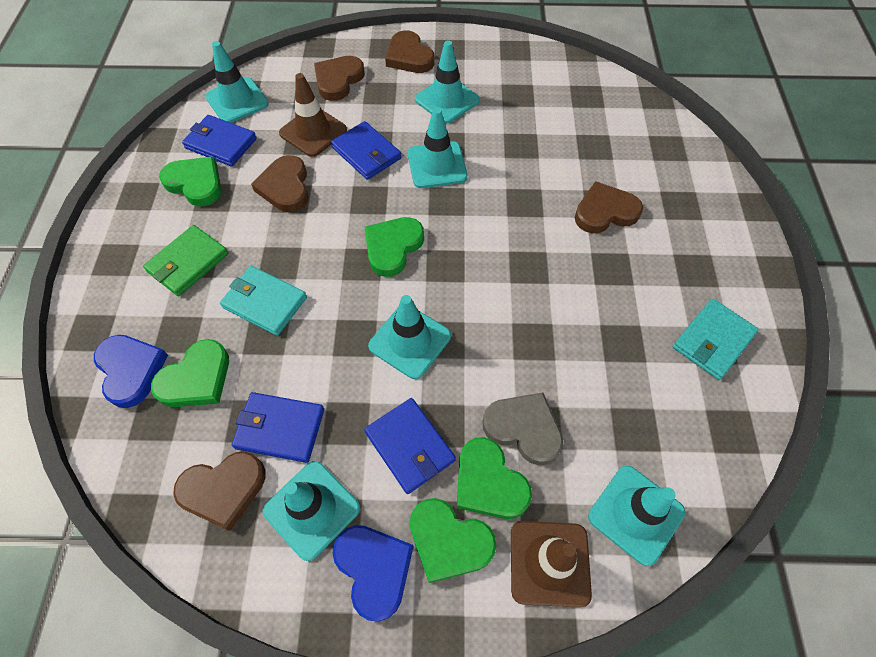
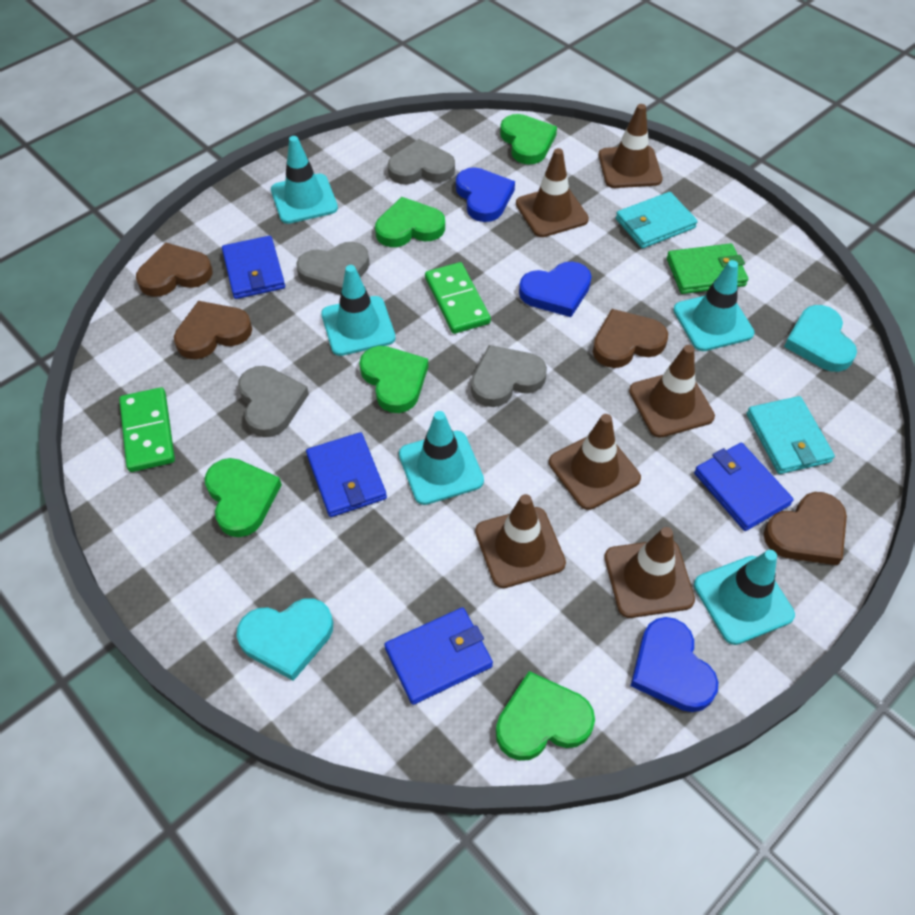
blue heart: [94,335,168,408] [333,525,413,622] = 2 -> [456,167,515,222] [519,262,592,317] [630,617,718,712] = 3
brown heart: [173,451,266,531] [251,155,309,212] [314,56,365,101] [385,30,435,73] [574,181,643,233] = 5 -> [136,242,213,297] [174,301,252,359] [593,309,668,368] [764,492,847,565] = 4
brown traffic cone: [279,73,347,157] [511,521,592,608] = 2 -> [475,494,566,588] [516,148,589,237] [549,414,641,510] [599,104,662,188] [604,527,695,618] [629,345,715,438] = 6
green domino: none = 0 -> [119,387,175,472] [425,262,491,334] = 2
grey heart: [482,392,563,465] = 1 -> [238,366,309,437] [296,242,370,295] [388,139,455,184] [471,345,547,407] = 4
turquoise heart: none = 0 -> [236,598,333,681] [784,305,857,372] = 2
turquoise traffic cone: [206,41,269,123] [263,461,360,561] [368,295,451,379] [407,108,468,188] [415,40,480,123] [588,465,685,566] = 6 -> [271,136,338,224] [321,265,395,356] [399,411,484,505] [673,260,754,351] [694,550,795,645] = 5

